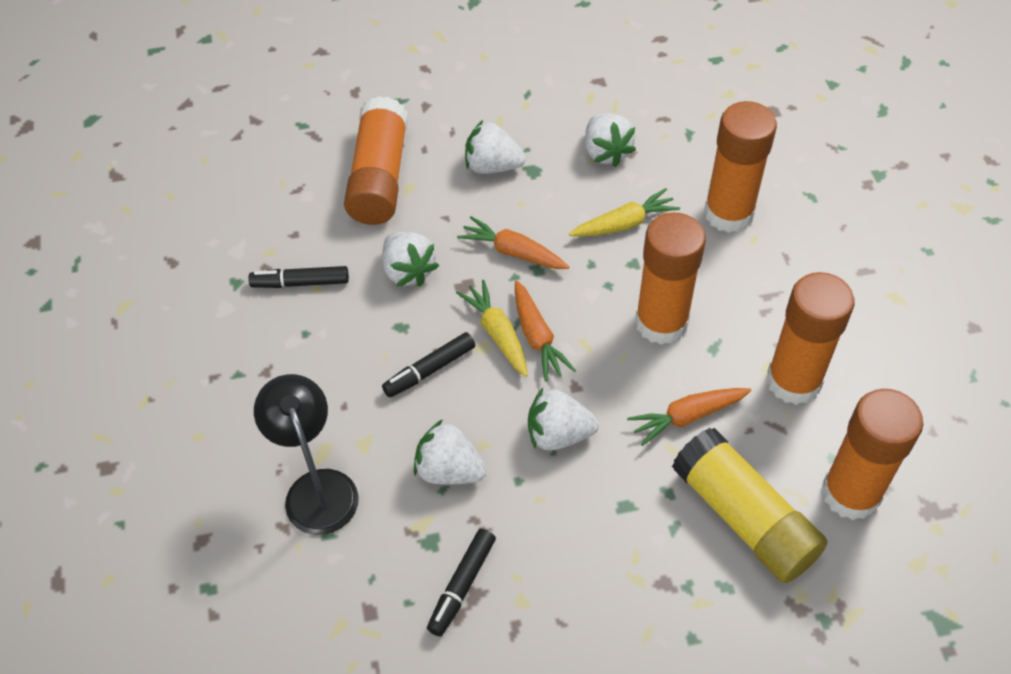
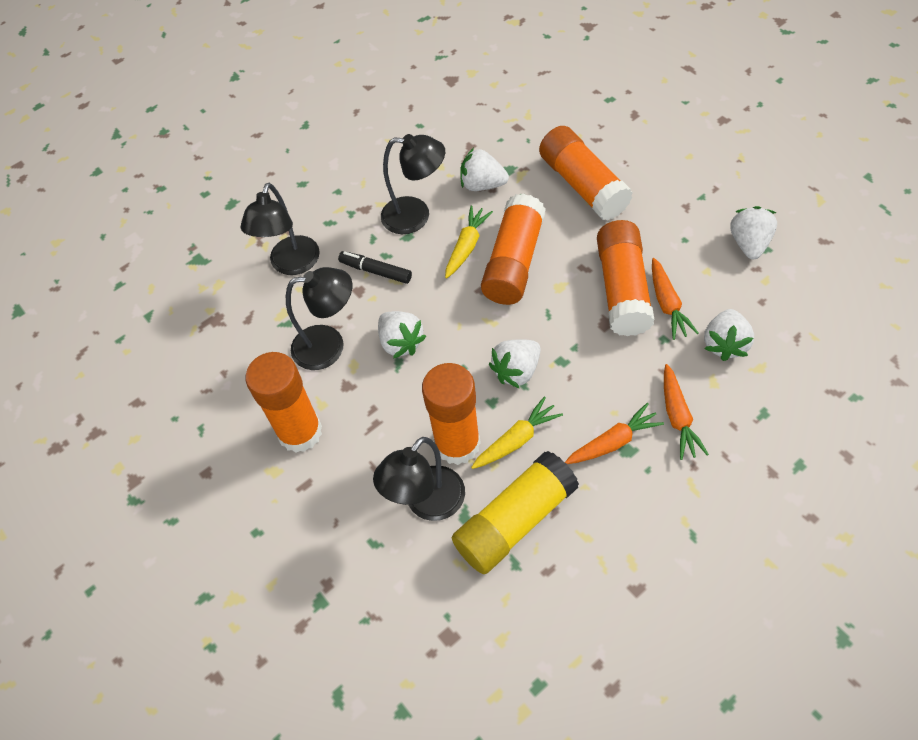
black lamp: [254,374,359,535] = 1 -> [240,183,320,275] [286,267,352,370] [373,437,465,521] [381,134,445,234] = 4
black marker: [248,266,349,288] [382,332,475,398] [427,529,496,636] = 3 -> [338,251,412,284] = 1

